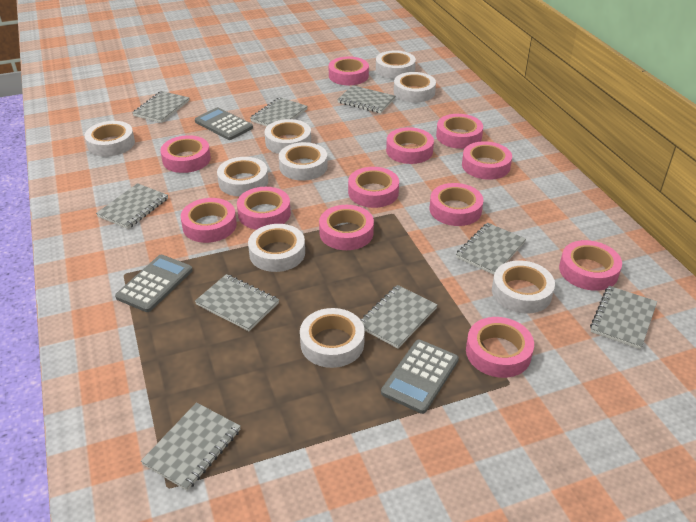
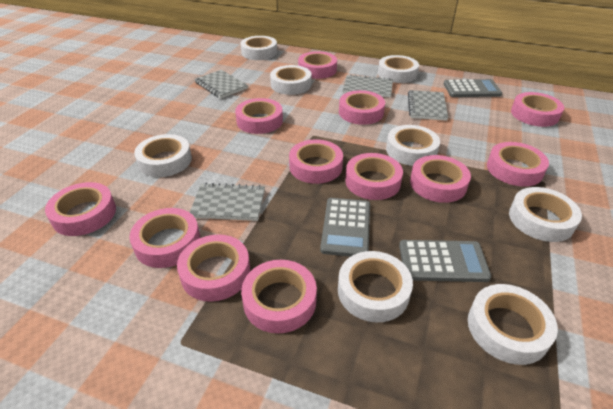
grey notebook: [96,183,168,229] [133,91,189,123] [141,402,241,491] [195,274,279,331] [250,97,308,126] [337,85,395,113] [360,285,437,349] [456,223,526,275] [590,286,657,349] = 9 -> [190,183,265,221] [194,70,248,99] [343,74,393,97] [408,90,448,121] = 4
white tape: [85,121,135,157] [217,157,268,197] [248,224,305,272] [264,119,311,154] [279,142,328,181] [300,308,365,368] [376,50,416,79] [394,72,436,102] [492,260,555,314] = 9 -> [134,134,192,177] [240,36,277,60] [270,65,311,95] [338,251,413,322] [378,55,419,83] [386,125,440,166] [468,284,558,365] [509,187,582,242] = 8

